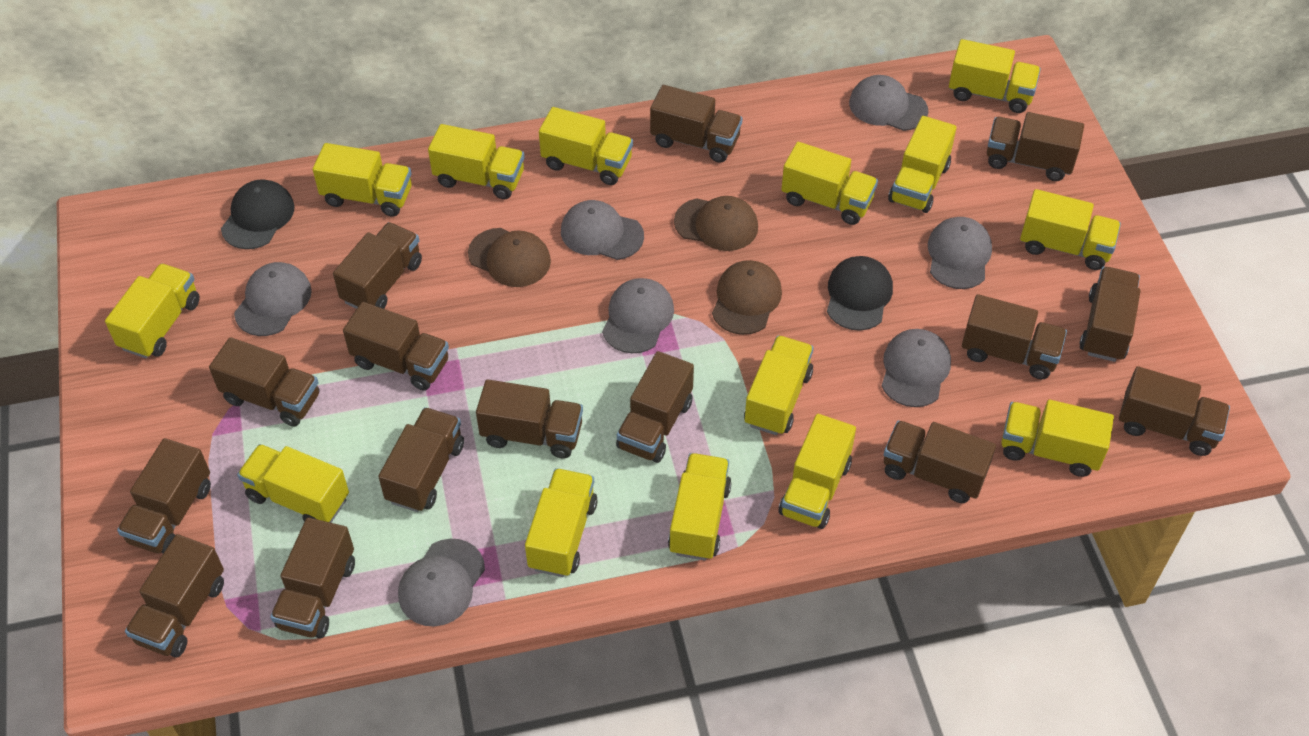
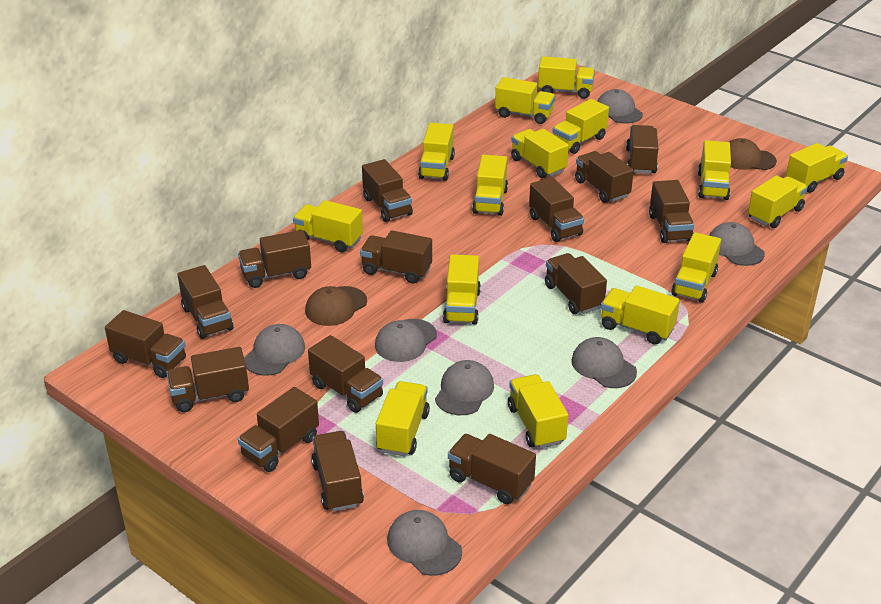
black cap: [221,179,295,249] [827,256,893,331] = 2 -> none = 0
brown cap: [468,228,551,287] [674,196,758,251] [712,260,782,335] = 3 -> [305,286,367,326] [729,138,777,170] = 2
yellow truck: [105,263,200,358] [237,444,349,523] [313,143,412,217] [428,124,525,199] [525,468,598,577] [539,107,633,185] [668,453,732,560] [744,335,814,435] [779,414,856,529] [781,142,878,225] [888,116,957,213] [949,39,1041,113] [1001,400,1114,477] [1020,189,1121,270] = 14 -> [293,200,363,252] [376,381,430,456] [418,123,455,181] [443,254,481,325] [472,155,508,216] [495,77,555,124] [508,374,568,449] [511,129,569,178] [538,56,595,99] [553,99,609,154] [601,285,680,344] [671,232,721,303] [698,140,731,200] [748,175,808,228] [786,143,848,193] = 15

